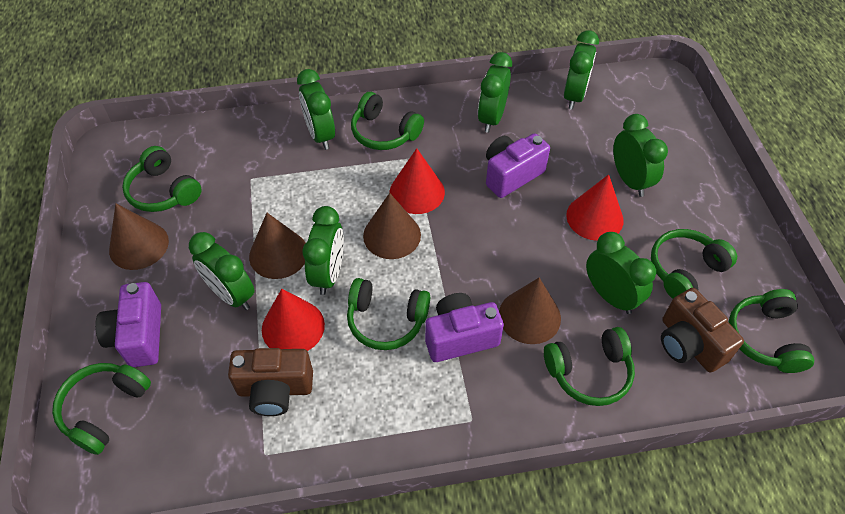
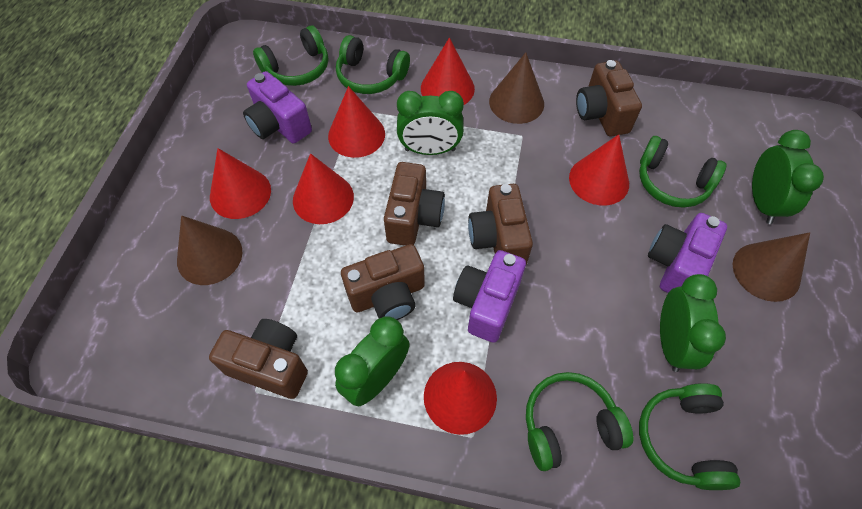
brown camera: [228,348,313,416] [661,288,744,373] = 2 -> [209,319,308,399] [341,244,425,320] [384,162,445,246] [468,184,533,265] [576,60,642,136] = 5
brown cone: [109,204,169,270] [249,213,305,279] [363,193,421,259] [499,278,561,344] = 4 -> [177,216,242,285] [489,53,544,124] [733,232,810,302] = 3
green clock: [189,232,255,310] [297,69,335,150] [302,206,344,295] [478,52,512,133] [564,30,599,110] [586,232,656,314] [613,114,668,197] = 7 -> [335,316,410,406] [397,91,464,155] [660,274,726,372] [752,130,824,224] = 4
green headphones: [52,363,151,455] [122,146,202,212] [347,278,430,350] [351,92,424,150] [544,327,635,406] [651,229,737,299] [728,289,814,373] = 7 -> [253,25,328,86] [336,35,410,94] [526,372,633,471] [639,136,727,208] [639,383,740,490] = 5
red cone: [262,289,325,351] [390,148,445,214] [566,174,624,241] = 3 -> [210,148,271,219] [293,153,354,224] [328,86,385,158] [421,38,475,105] [424,362,497,435] [569,135,629,206] = 6

